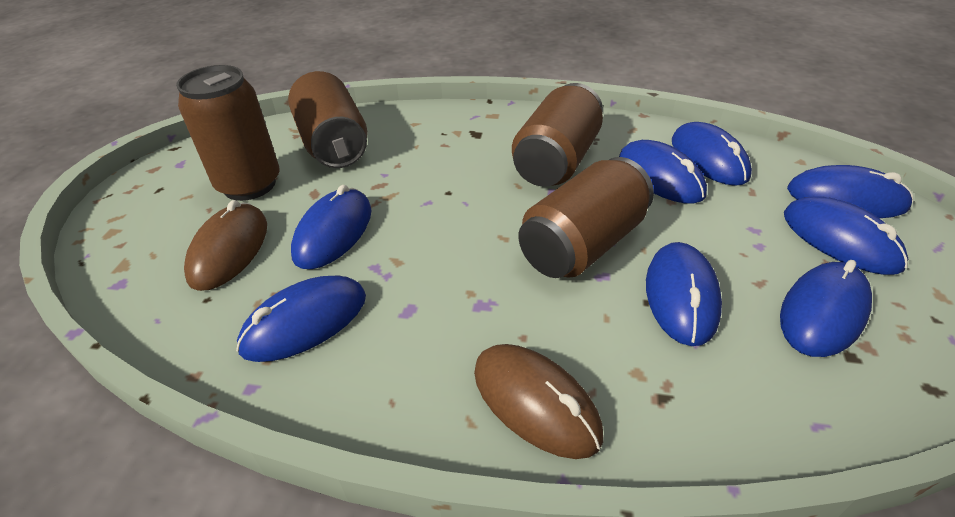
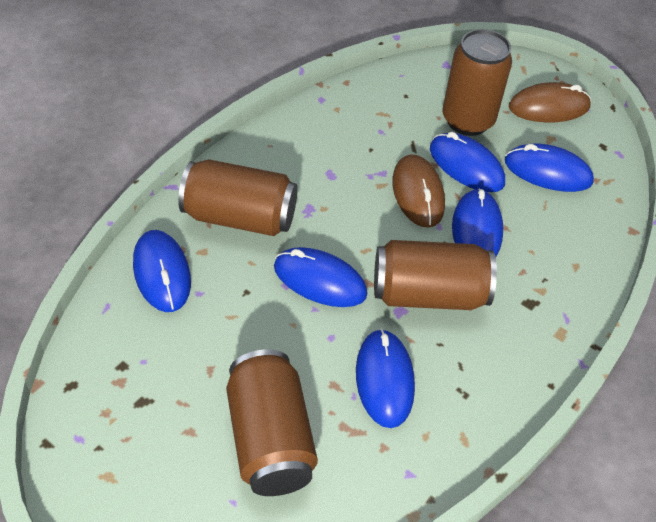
blue mouse: [236,276,366,362] [291,185,371,269] [619,140,707,204] [646,242,722,346] [672,122,752,186] [780,260,872,357] [784,196,908,275] [787,165,913,218] = 8 -> [133,230,191,312] [274,247,367,307] [356,329,415,428] [430,132,505,192] [452,188,503,257] [505,144,594,192] = 6

